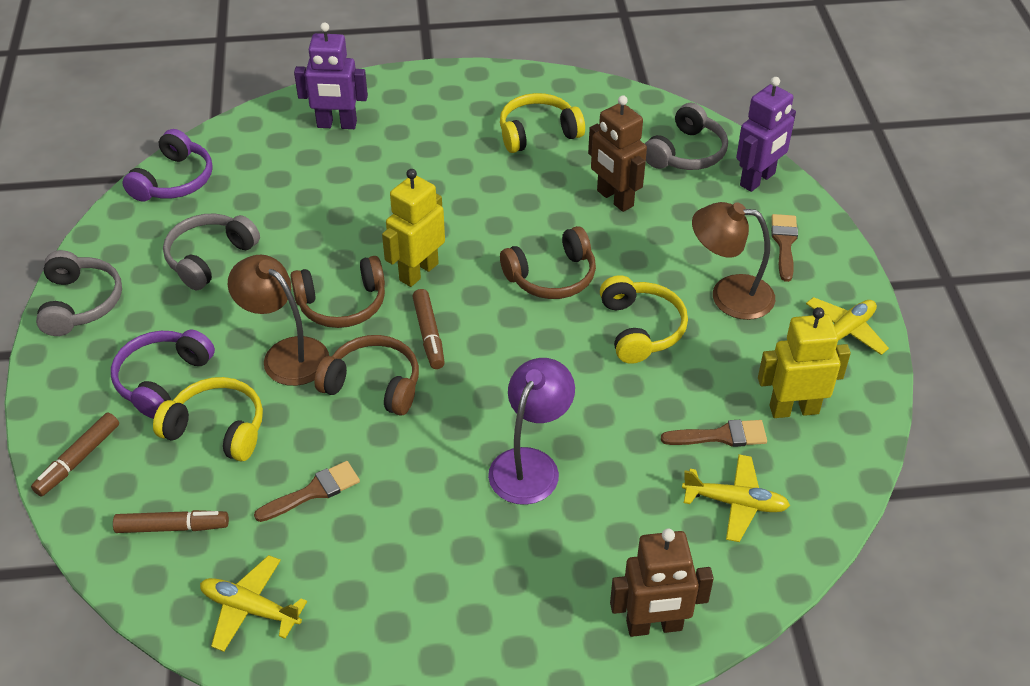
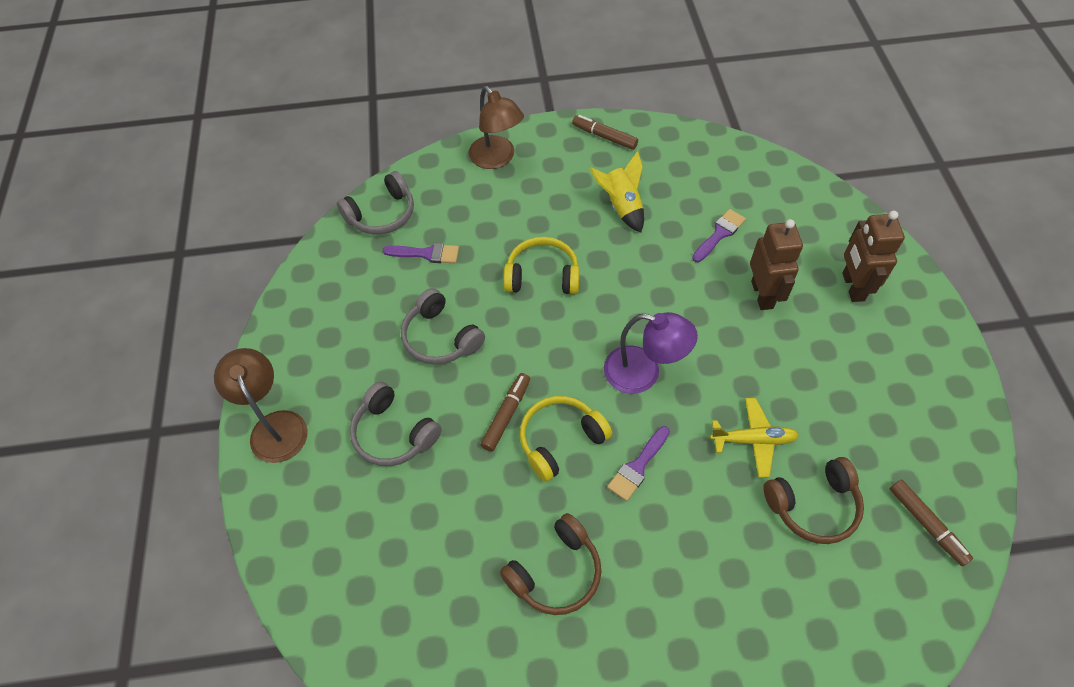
brown brush: [254,461,360,522] [661,420,767,447] [771,214,798,282] = 3 -> none = 0
brown headphones: [290,256,385,328] [314,335,419,416] [500,226,596,299] = 3 -> [500,513,602,615] [763,457,864,544] = 2
purple brush: none = 0 -> [382,243,459,263] [607,426,670,501] [692,209,746,262] = 3
purple headphones: [111,330,215,419] [122,129,213,202] = 2 -> none = 0
purple robot: [294,22,368,129] [736,77,796,192] = 2 -> none = 0
yellow headphones: [153,377,263,461] [500,93,585,153] [600,275,688,364] = 3 -> [503,237,580,294] [520,396,612,482] = 2
yellow plane: [200,555,307,652] [682,454,790,542] [806,297,889,355] = 3 -> [710,398,799,478] = 1
yellow robot: [382,169,445,287] [758,307,851,418] = 2 -> none = 0
yellow rocket: none = 0 -> [590,151,644,233] = 1

